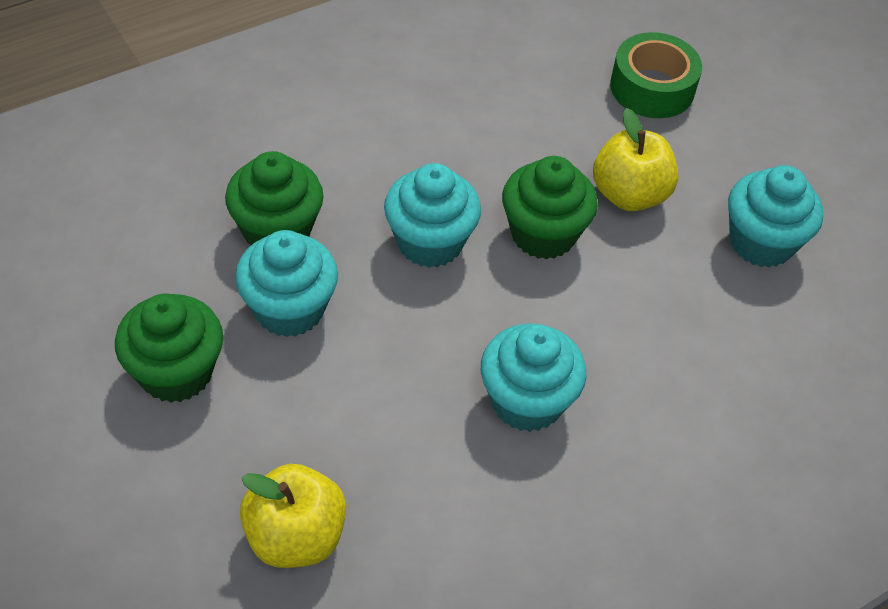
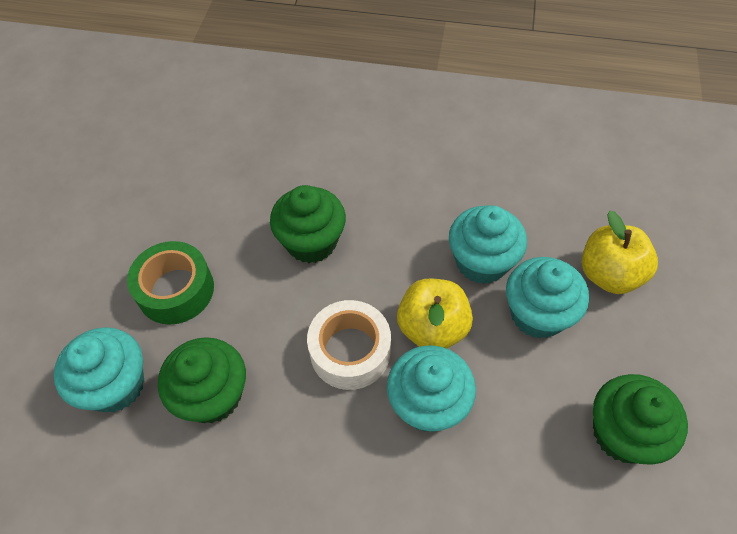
white tape: none = 0 -> [307,300,391,390] = 1

